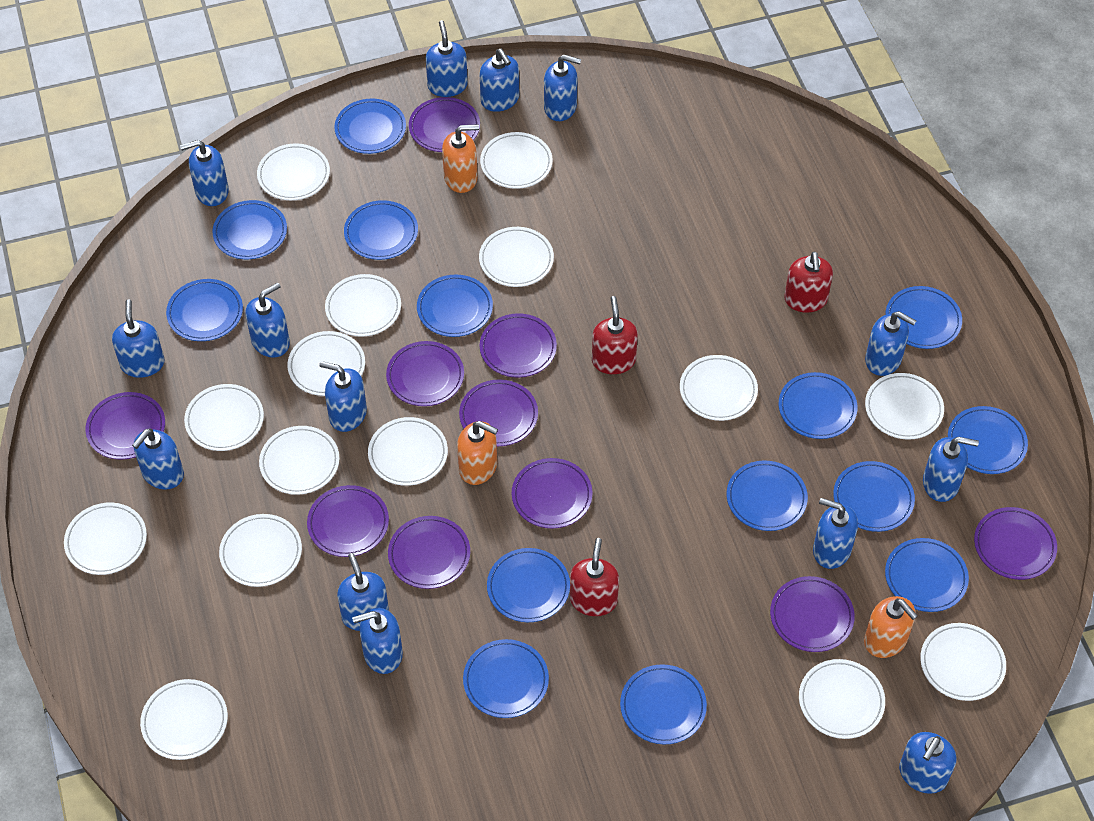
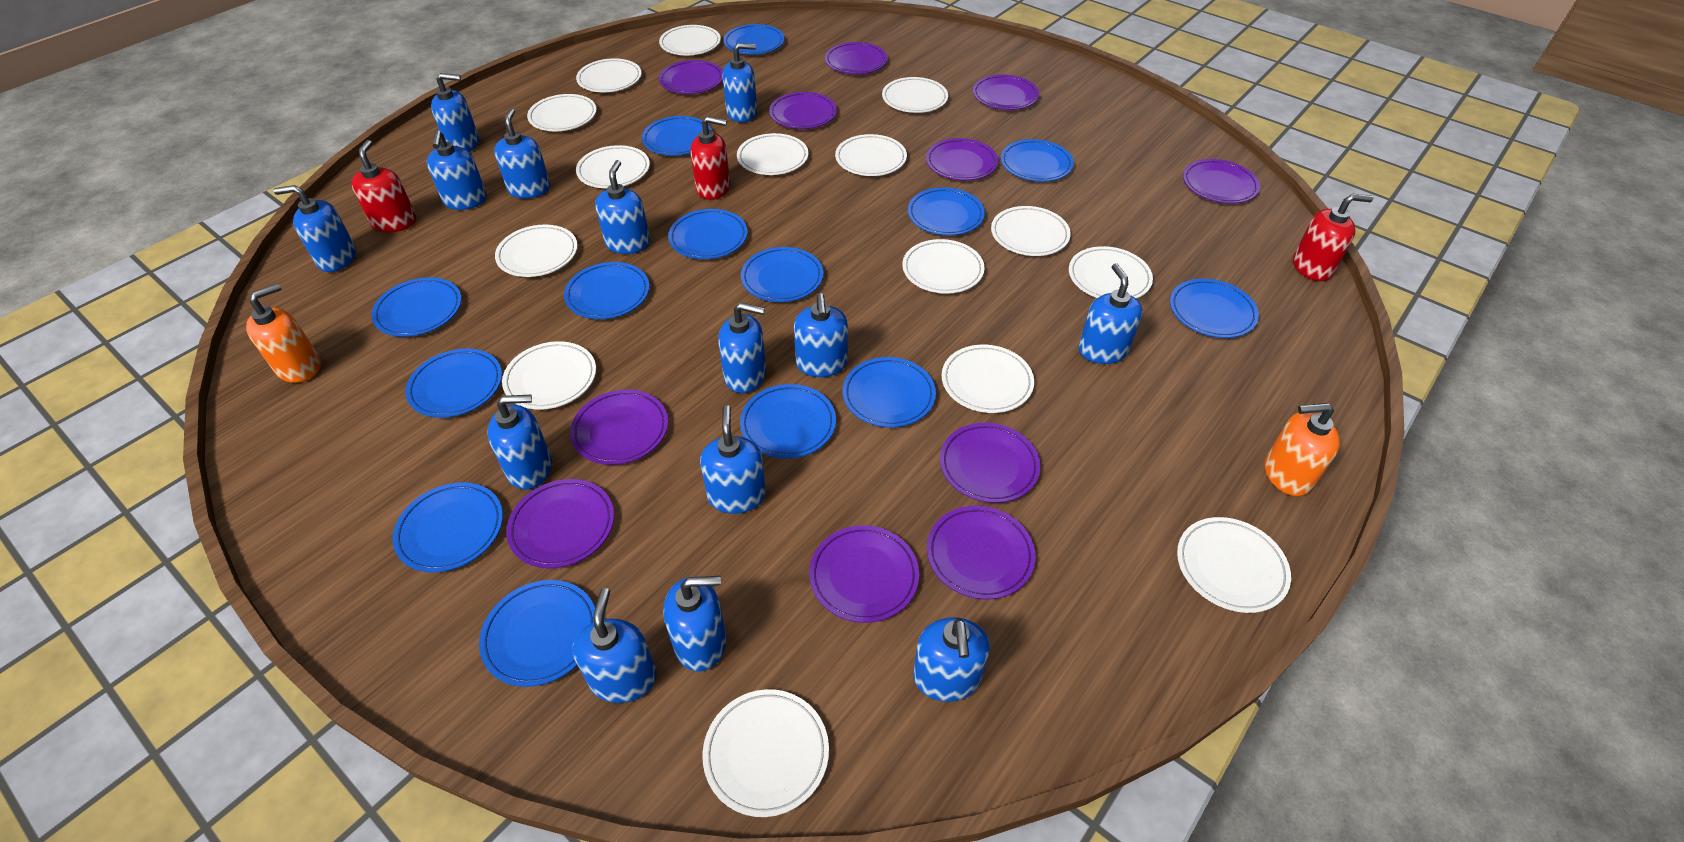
orange soap dispenser: [442,124,479,193] [457,421,498,485] [864,596,918,658] = 3 -> [246,283,321,383] [1265,403,1340,496] = 2
purple plate: [85,392,165,460] [307,485,389,557] [386,341,464,406] [388,516,470,589] [409,97,480,152] [459,379,538,446] [480,313,557,378] [512,458,592,528] [770,576,855,652] [974,507,1057,580] = 10 -> [506,479,614,568] [570,390,668,465] [659,60,723,94] [769,92,837,129] [809,525,919,623] [825,42,888,74] [926,138,998,180] [927,506,1035,599] [940,423,1040,503] [973,74,1039,110] [1183,159,1260,204] = 11

